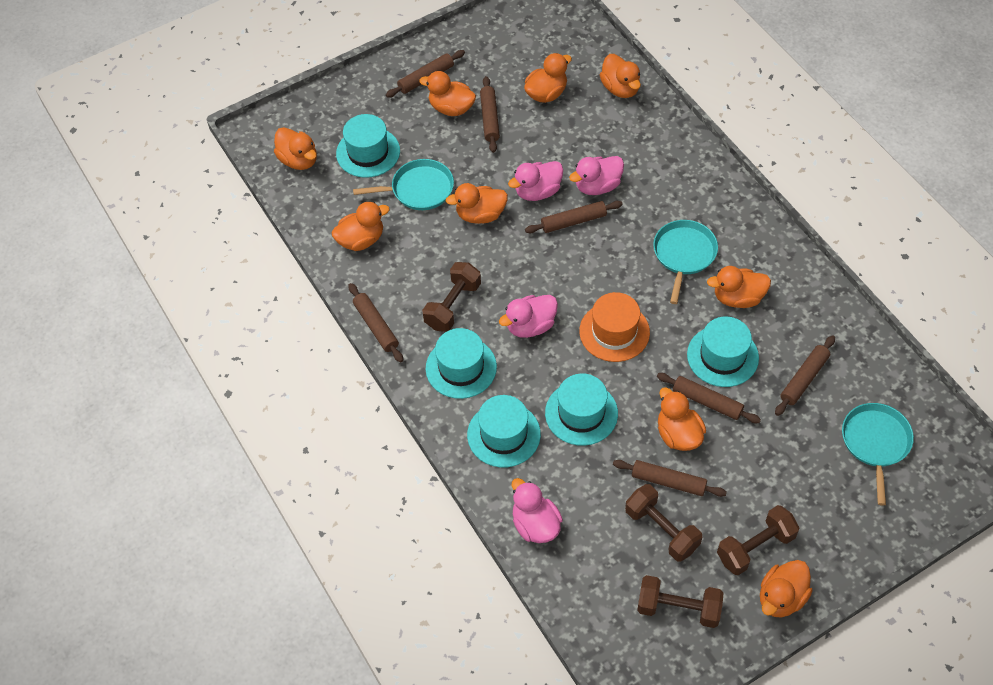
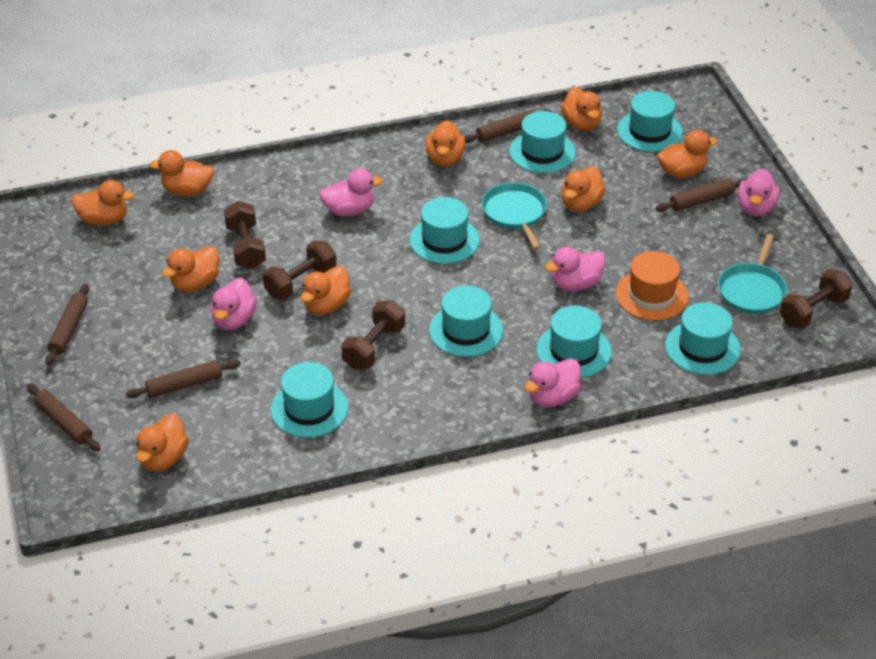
brown rolling pin: [349,283,403,363] [386,50,465,97] [480,76,500,153] [525,201,623,233] [613,460,727,497] [657,373,761,423] [775,335,835,416] = 7 -> [27,384,100,451] [45,284,89,365] [126,360,241,398] [465,109,552,143] [656,178,747,211] = 5
pink duck: [499,295,558,338] [508,161,563,201] [511,478,563,543] [569,156,624,195] = 4 -> [210,278,257,330] [319,168,383,216] [524,358,581,407] [545,247,606,291] [738,169,780,216] = 5
turquoise hat: [336,114,400,178] [426,328,497,399] [467,395,541,467] [545,373,618,446] [687,317,759,387] = 5 -> [270,362,348,438] [409,197,480,264] [429,286,503,357] [509,111,576,173] [536,305,612,378] [617,91,683,152] [665,302,741,375] = 7
turquoise pan: [353,159,454,210] [653,220,718,304] [842,403,914,506] = 3 -> [482,182,547,250] [718,234,787,314] = 2

